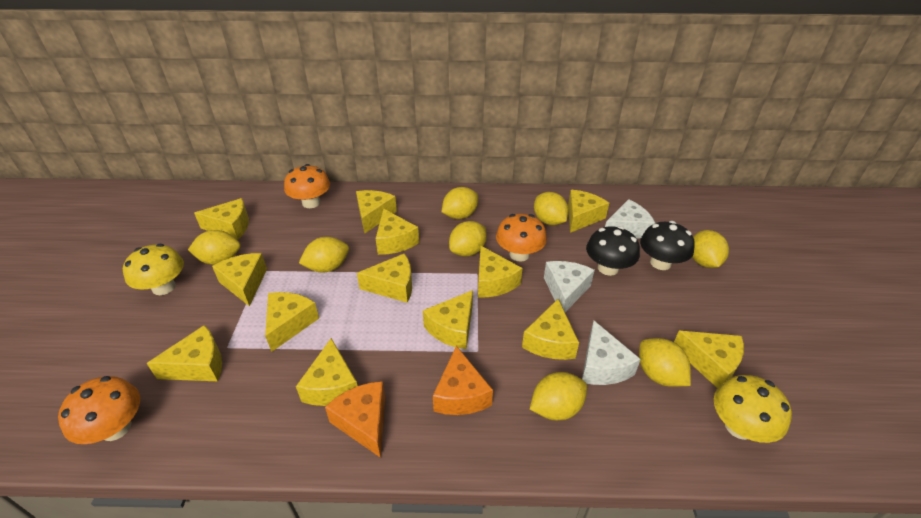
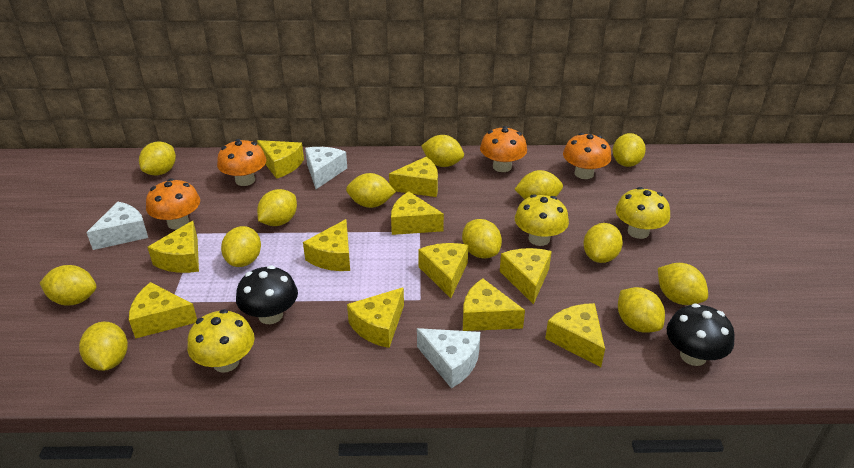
orange cheese: [325,381,385,458] [433,346,493,415] = 2 -> none = 0
orange mushroom: [58,376,140,444] [284,164,330,208] [496,214,547,262] = 3 -> [146,178,200,230] [217,139,266,186] [480,126,527,172] [563,133,611,179] = 4
yellow cheese: [146,325,222,381] [194,198,249,240] [212,253,267,306] [265,292,319,352] [296,338,358,406] [356,190,397,234] [357,254,412,303] [376,209,419,255] [423,290,473,349] [478,246,523,297] [522,299,579,360] [568,190,609,233] [674,331,744,388] = 13 -> [129,282,197,339] [148,221,199,273] [257,140,304,179] [303,219,350,271] [347,287,404,348] [389,157,438,197] [391,192,444,235] [418,243,468,298] [463,278,525,331] [500,248,552,304] [545,303,605,367] = 11
yellow lemon: [188,230,241,265] [299,237,349,272] [442,187,478,219] [449,221,487,257] [530,372,587,420] [534,192,569,225] [639,338,691,387] [692,230,729,268] = 8 -> [40,265,97,306] [79,322,128,371] [139,142,176,176] [221,226,261,267] [257,189,297,226] [346,173,396,208] [421,135,464,167] [462,219,502,258] [514,170,563,199] [583,223,623,263] [613,133,646,167] [618,287,665,333] [658,263,708,305] = 13
yellow mushroom: [123,244,184,295] [714,375,792,443] = 2 -> [187,309,255,373] [515,194,569,246] [616,187,670,239] = 3

